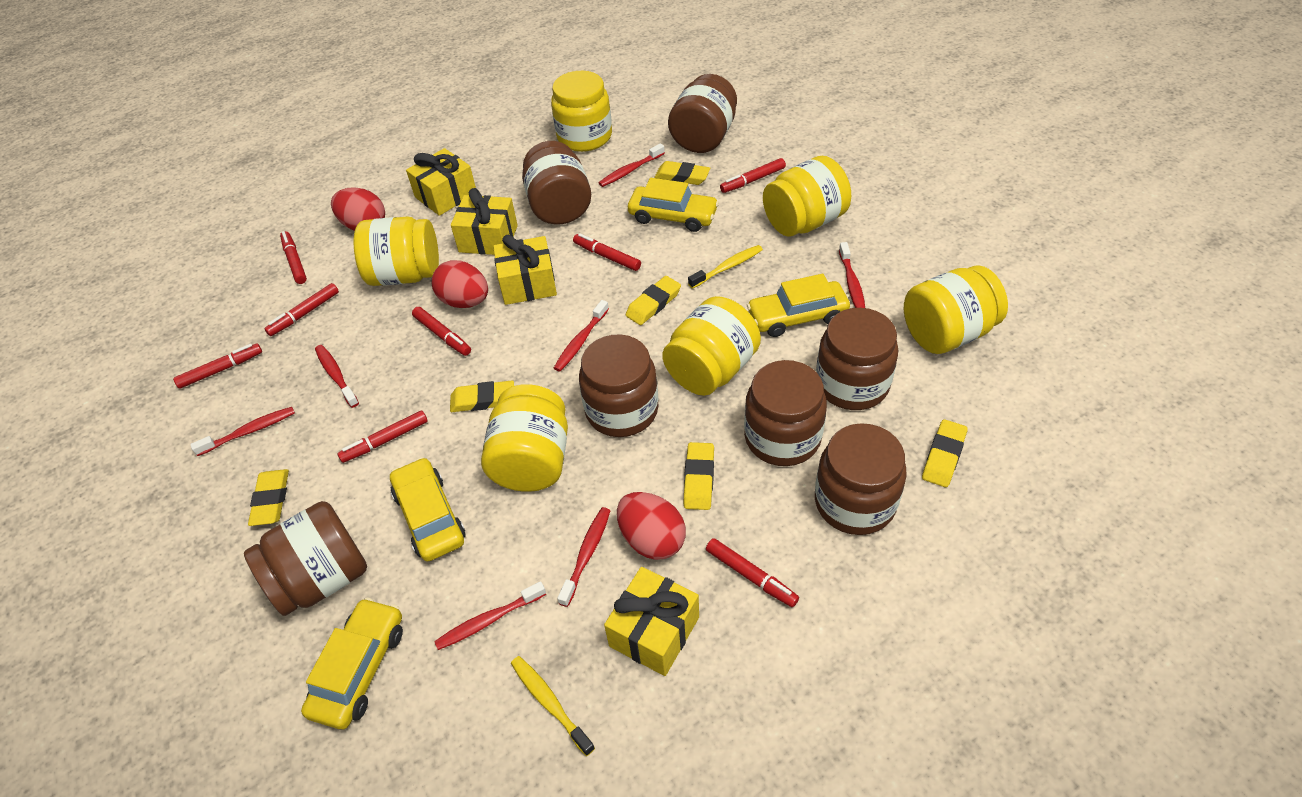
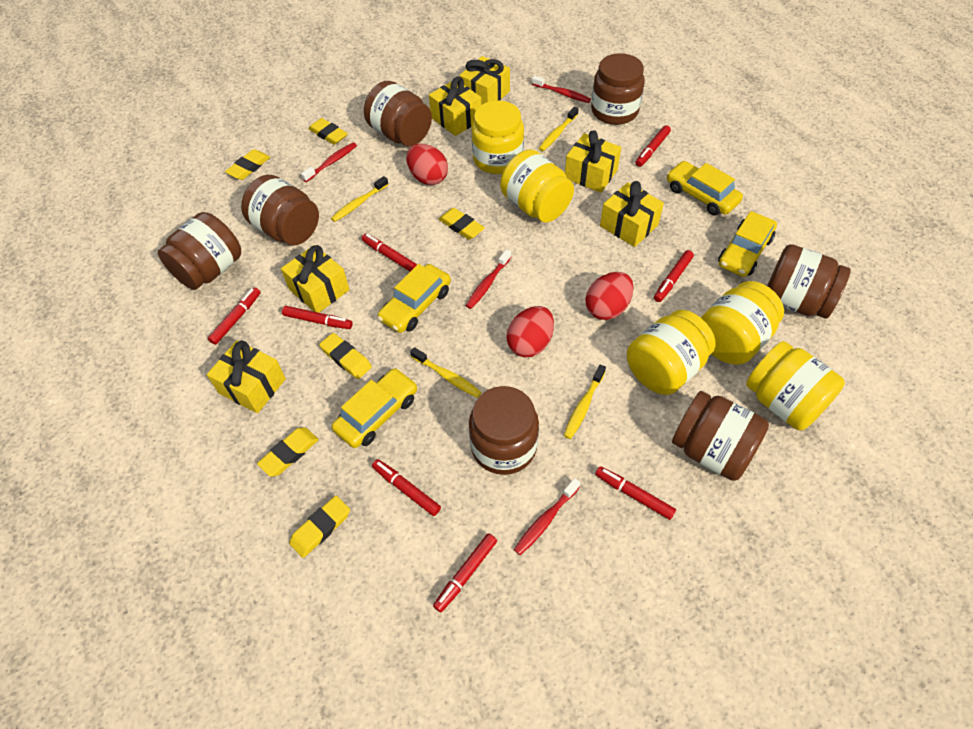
red toothbrush: [190,407,295,456] [315,345,359,408] [434,581,546,650] [554,300,609,372] [557,507,610,607] [599,143,665,187] [839,242,865,308] = 7 -> [301,142,357,182] [466,249,511,309] [514,478,581,555] [532,75,591,103] = 4
yellow gift: [406,148,476,216] [451,188,518,255] [493,235,557,305] [604,567,699,676] = 4 -> [207,340,286,413] [281,245,350,313] [429,77,481,136] [459,56,510,105] [565,130,621,193] [600,181,664,247] = 6
yellow jar: [354,216,439,286] [481,384,568,492] [551,71,612,152] [662,296,761,396] [763,156,851,237] [904,265,1008,354] = 6 -> [472,100,524,174] [500,149,574,222] [627,310,716,395] [701,281,784,365] [746,341,845,430] = 5
yellow toothbrush: [511,656,595,756] [688,245,763,289] = 2 -> [331,176,389,222] [410,347,482,398] [539,107,579,151] [564,364,606,439] = 4

